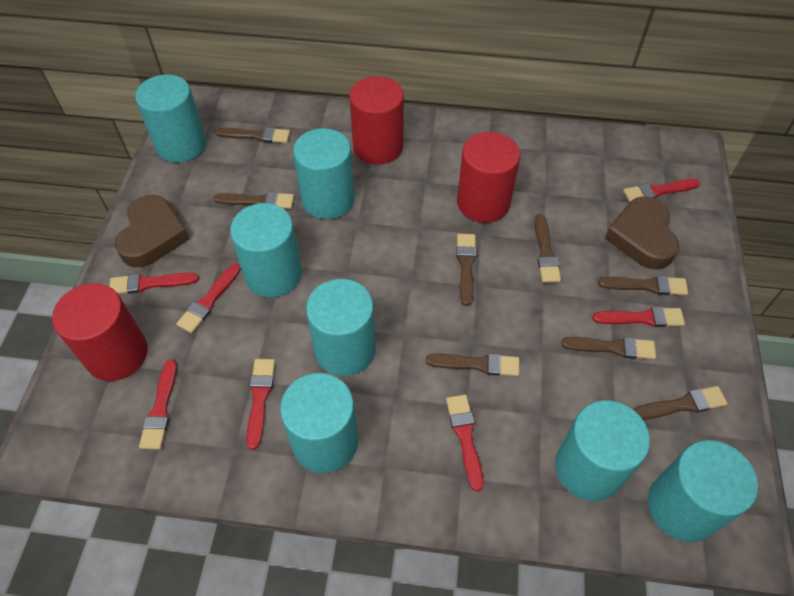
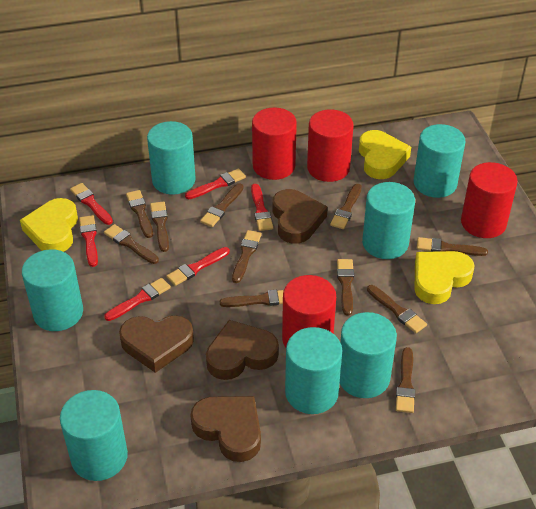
brown brush: [213,192,294,209] [215,127,290,143] [426,353,519,376] [456,234,476,306] [535,214,561,283] [561,337,656,360] [598,275,688,295] [633,386,728,420] = 8 -> [104,224,159,264] [126,190,153,238] [150,201,169,252] [200,183,244,227] [220,290,284,307] [232,230,262,283] [330,184,362,229] [337,259,354,316] [367,285,427,333] [396,347,415,413] [417,237,488,256] = 11
brown heart: [115,195,190,267] [605,196,679,270] = 2 -> [119,315,194,373] [190,396,261,462] [206,320,279,380] [272,189,328,244] = 4
red brush: [109,273,199,294] [139,359,177,450] [176,264,241,333] [247,359,275,450] [446,395,483,491] [592,307,685,327] [623,179,700,203] = 7 -> [70,183,113,225] [79,215,98,267] [104,278,171,321] [167,247,230,286] [185,168,246,199] [251,184,273,231] = 6
red cylinder: [52,283,148,381] [349,76,404,164] [457,132,520,223] = 3 -> [252,107,297,180] [282,275,336,347] [307,109,354,182] [461,162,518,238] = 4
yellow heart: none = 0 -> [20,198,78,252] [359,130,411,179] [414,251,474,304] = 3

